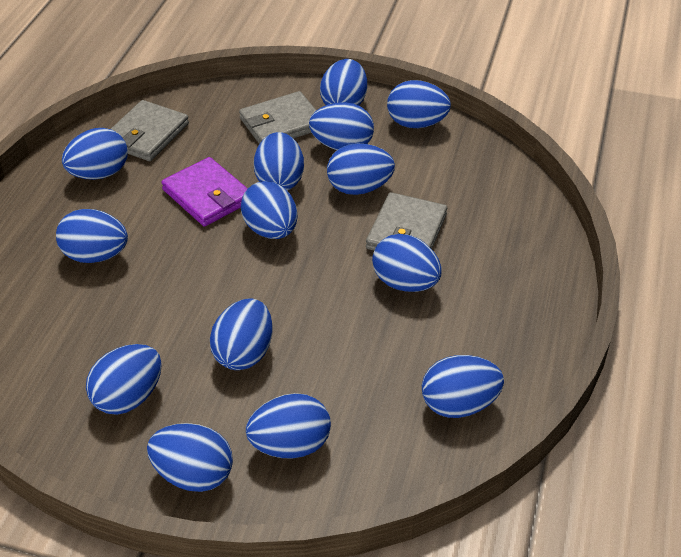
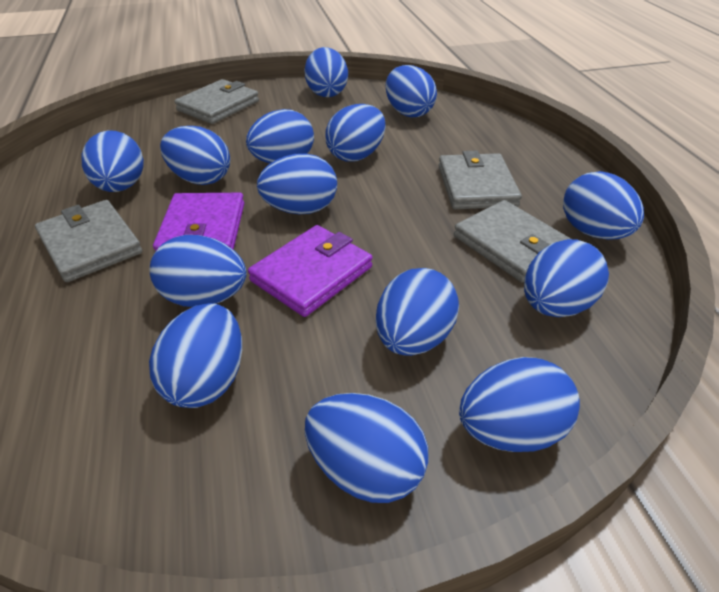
grey wallet: [111,100,189,161] [239,91,317,144] [366,192,447,251] = 3 -> [35,200,142,282] [175,79,259,124] [438,151,522,209] [454,200,571,283] = 4
purple wallet: [161,157,248,227] = 1 -> [153,193,244,252] [248,225,372,317] = 2

